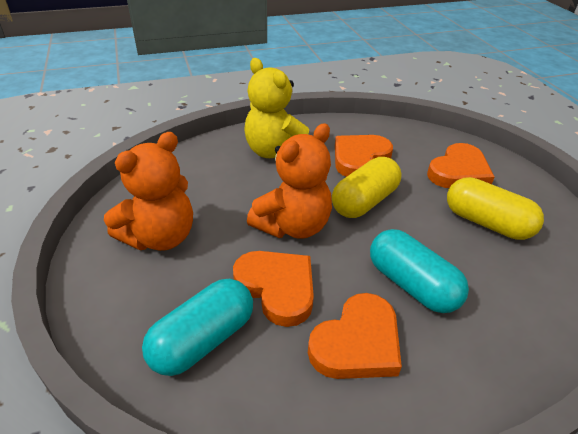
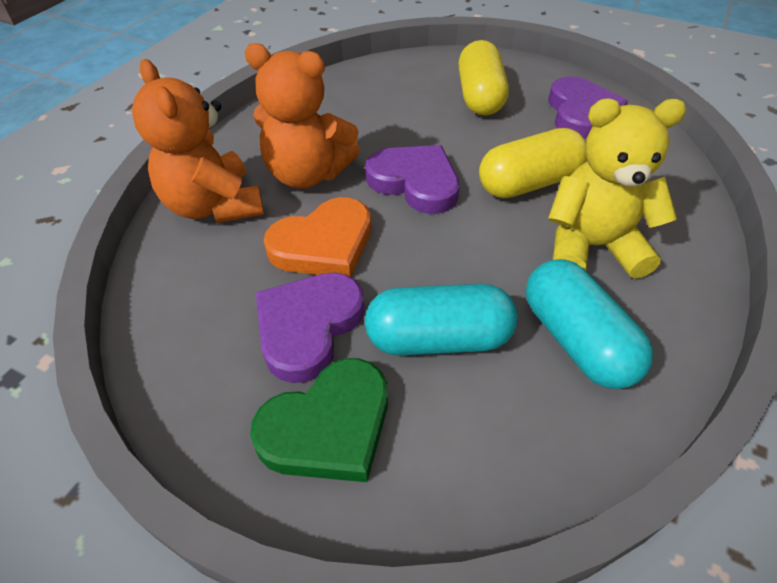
green heart: none = 0 -> [250,358,388,482] = 1
orange heart: [233,251,314,327] [308,293,402,379] [335,135,393,177] [427,143,495,188] = 4 -> [264,197,371,277] = 1
purple heart: none = 0 -> [256,272,364,383] [365,145,460,214] [548,76,628,139] = 3

